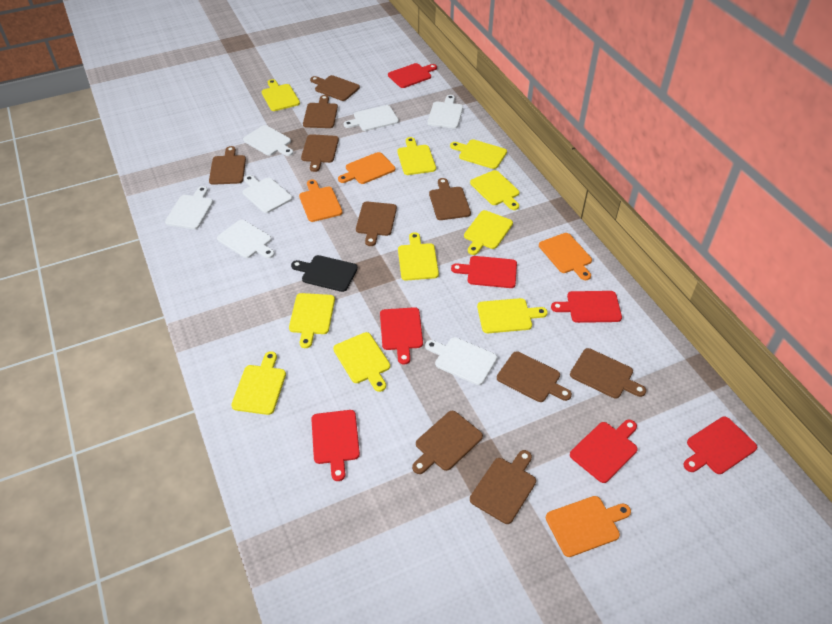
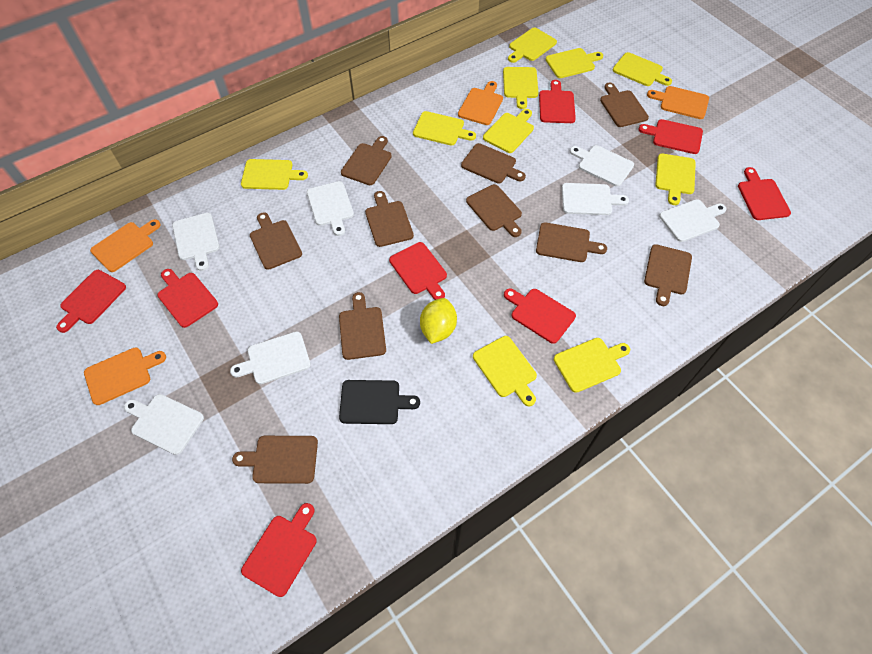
red cutting board: [311,410,360,481] [380,307,423,365] [388,63,437,88] [451,256,517,288] [551,291,622,323] [570,420,638,483] [683,417,757,474] = 7 -> [56,270,126,333] [157,269,218,328] [241,503,317,597] [389,242,447,300] [504,288,576,344] [539,80,576,123] [639,119,703,154] [738,167,791,220] = 8
yellow lemon: none = 0 -> [420,298,457,344] = 1

